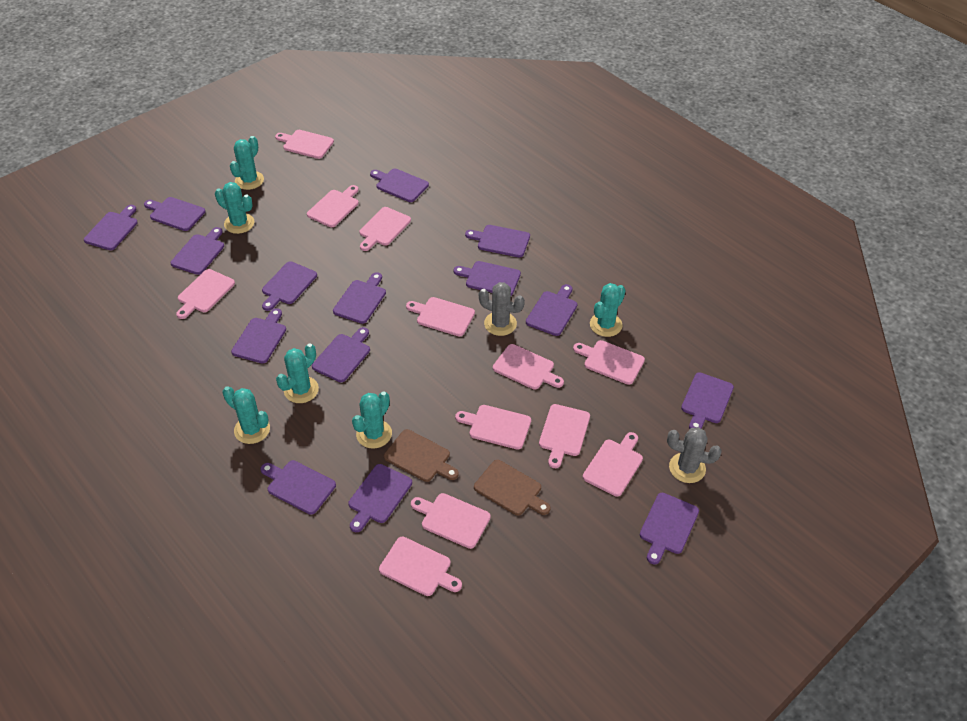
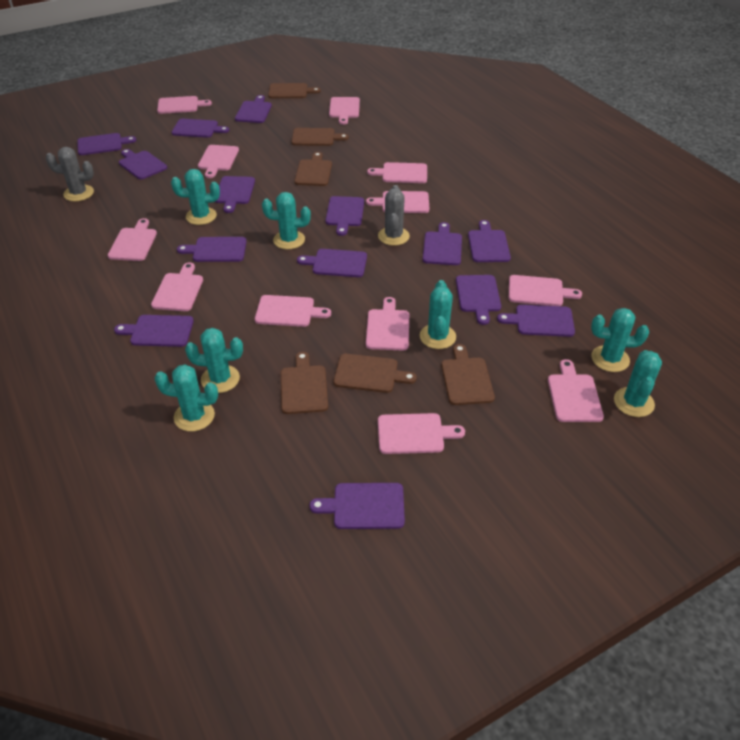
brown cutting board: [384,429,459,482] [474,460,551,516] = 2 -> [268,83,321,98] [281,352,328,414] [291,128,349,146] [294,152,332,186] [333,354,417,393] [441,344,495,405] = 6
purple cutting board: [84,205,138,250] [144,197,205,231] [170,227,224,275] [231,308,286,363] [260,460,336,515] [262,261,317,311] [312,327,370,382] [333,272,386,324] [348,464,412,532] [370,169,429,202] [453,261,521,296] [465,225,530,258] [526,284,577,336] [640,493,699,564] [681,372,734,429] = 15 -> [77,133,136,155] [114,315,194,347] [119,149,167,180] [171,119,229,138] [177,237,247,262] [215,176,255,213] [235,95,272,123] [297,249,367,277] [309,483,405,529] [325,196,364,236] [423,222,462,265] [456,275,501,325] [468,220,511,262] [497,305,575,337] = 14
turquoise cactus: [215,182,254,234] [223,386,270,444] [230,136,264,190] [276,343,319,403] [352,392,392,449] [590,283,626,337] = 6 -> [154,364,218,431] [171,169,220,225] [185,328,243,393] [262,192,311,249] [420,280,456,349] [591,308,649,372] [614,350,662,417] = 7

